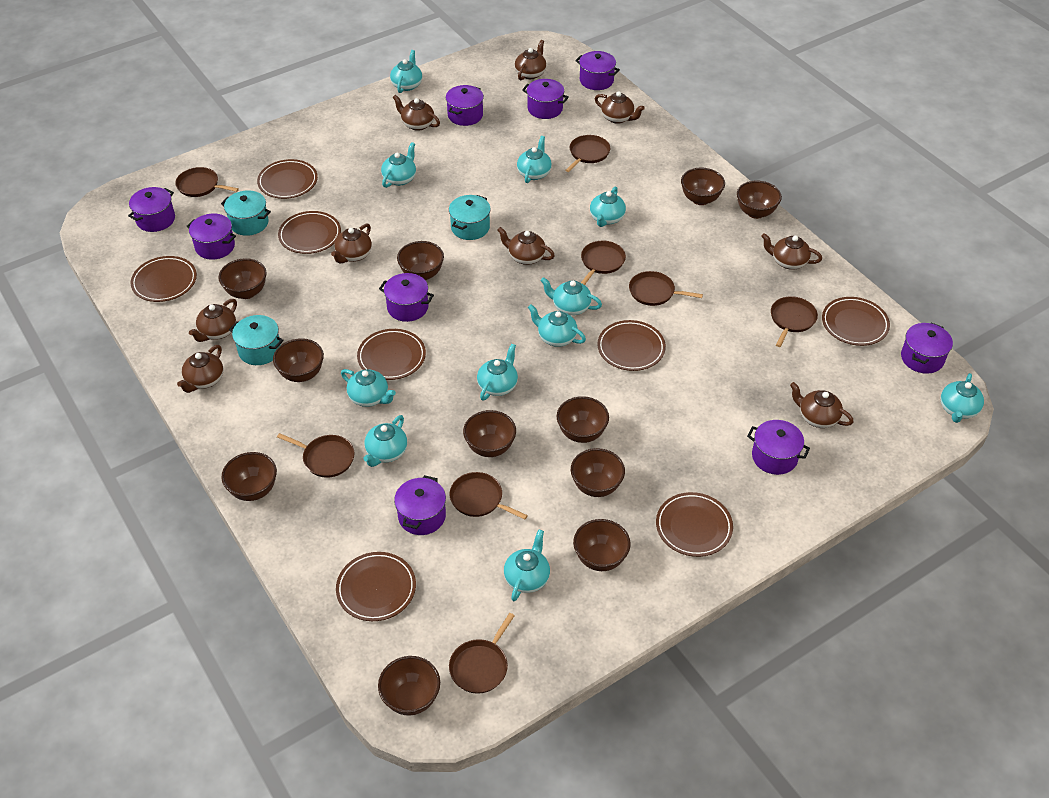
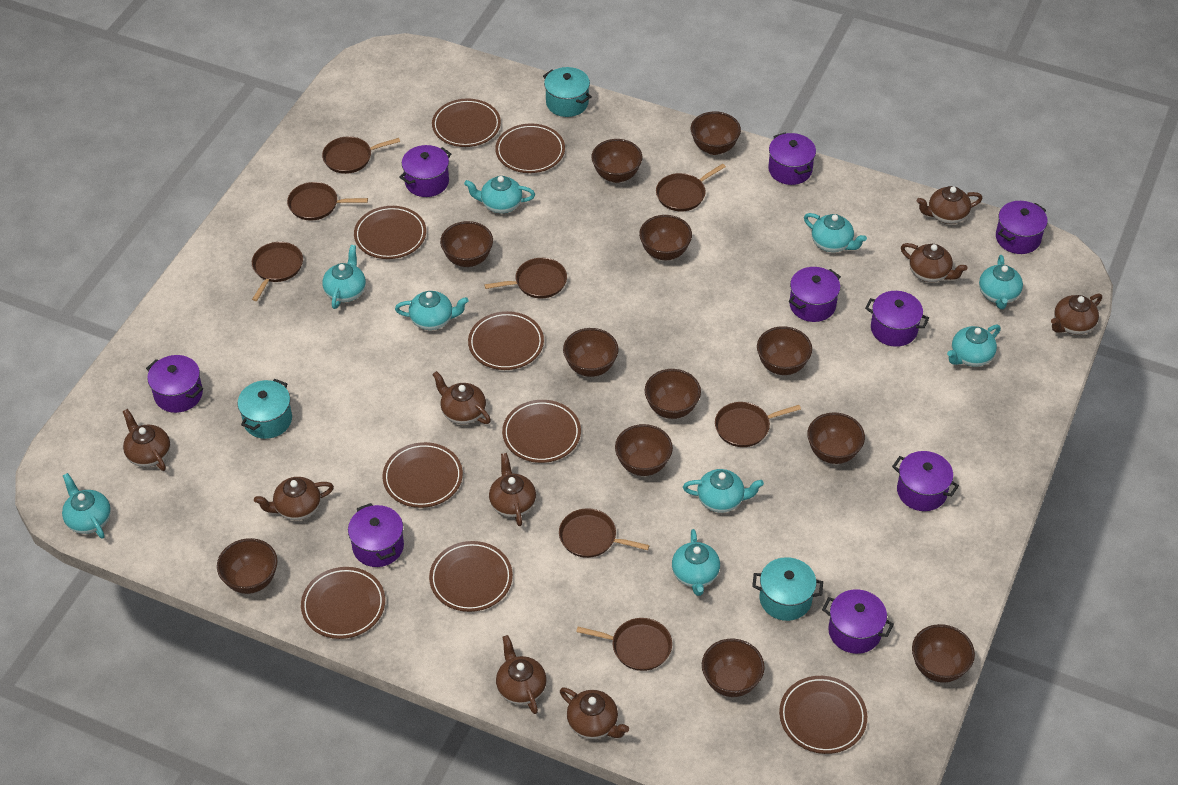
brown bowl: [218,258,266,299] [221,452,277,501] [273,338,324,382] [378,656,440,715] [397,241,444,280] [463,410,516,457] [557,396,609,443] [571,448,625,497] [573,519,631,571] [681,168,725,205] [737,181,782,219] = 11 -> [217,538,278,594] [440,221,493,267] [563,328,619,377] [592,139,642,183] [615,424,673,476] [639,215,692,260] [645,369,701,419] [691,111,741,155] [702,639,765,697] [757,326,812,375] [807,412,865,464] [912,624,975,683] = 12
brown plate: [131,256,197,302] [257,159,318,199] [278,211,341,254] [336,552,416,621] [357,329,426,380] [597,320,666,371] [656,492,733,557] [822,297,890,346] = 8 -> [301,567,385,639] [354,206,426,259] [383,442,463,508] [429,541,513,612] [432,98,501,147] [468,311,544,370] [495,123,565,173] [502,400,581,463] [779,676,867,754] = 9
turquoise teapot: [341,369,396,407] [363,415,407,467] [381,142,416,188] [390,50,422,93] [477,344,518,401] [504,530,550,601] [517,136,552,183] [528,304,586,347] [540,277,602,315] [590,187,626,227] [940,373,984,423] = 11 -> [62,473,111,539] [322,245,366,309] [395,291,469,330] [464,176,535,213] [672,529,720,596] [683,469,764,513] [804,213,867,252] [947,325,1001,367] [979,255,1023,309] = 9

